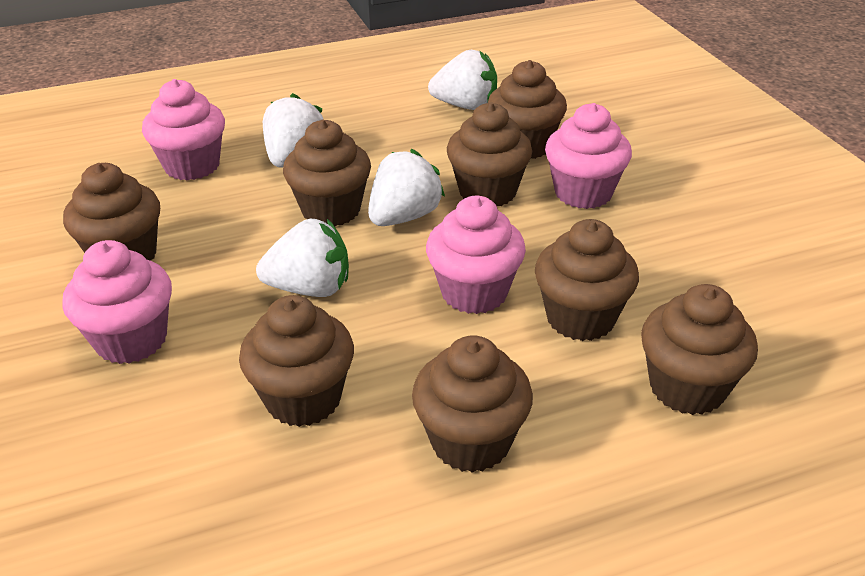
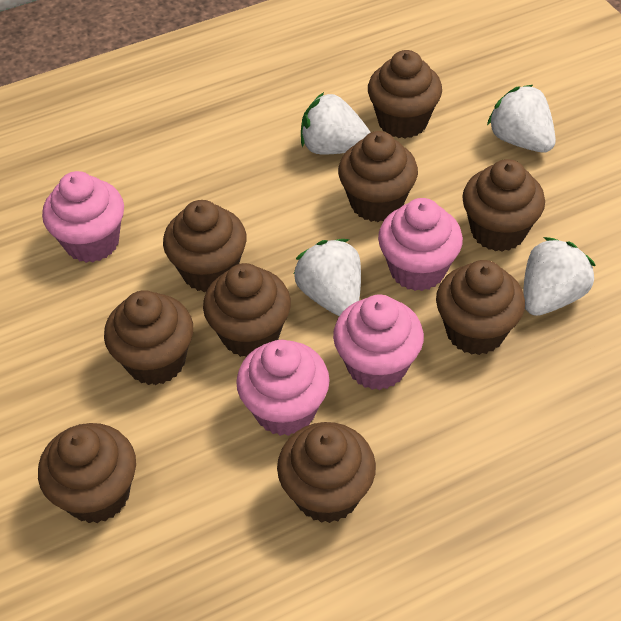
brown cupcake: [63,163,160,261] [239,295,354,427] [283,119,371,227] [412,335,533,473] [447,102,532,206] [488,60,567,159] [535,219,639,341] [641,284,758,415] = 8 -> [38,423,136,523] [104,290,193,385] [163,200,246,292] [203,263,291,357] [277,422,376,523] [338,131,418,222] [368,50,442,138] [436,260,525,355] [462,159,545,252] = 9

